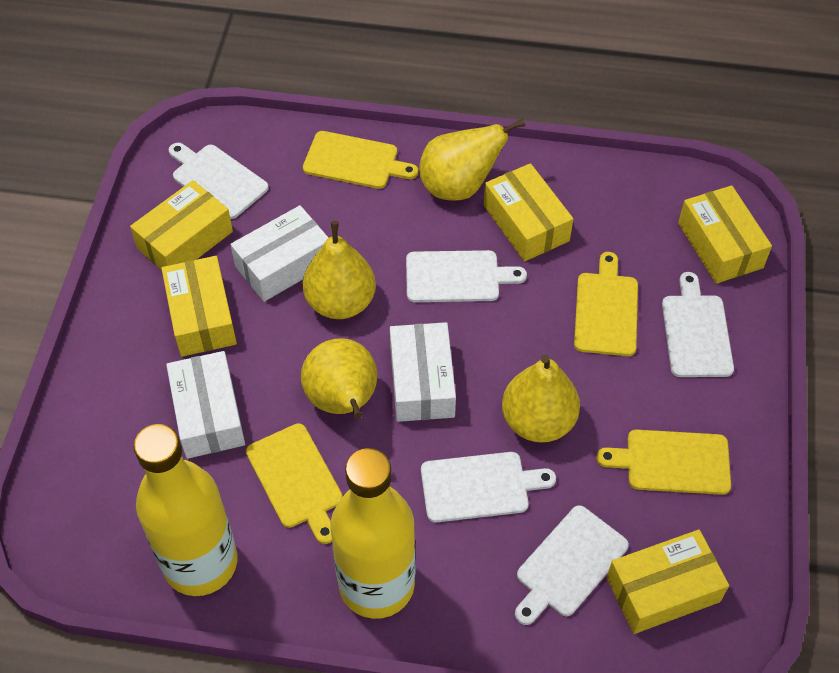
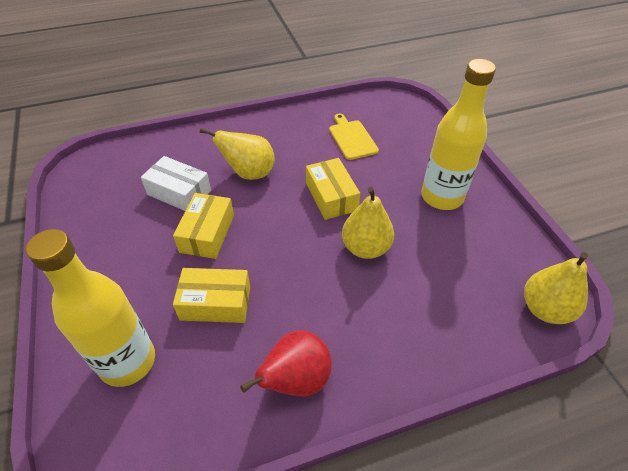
red pear: none = 0 -> [240,330,332,397] = 1
white box: [166,351,245,459] [230,205,329,302] [390,322,456,422] = 3 -> [141,156,211,211] = 1
white cutting board: [169,143,269,219] [406,250,527,302] [421,452,556,523] [515,505,629,625] [662,272,734,377] = 5 -> none = 0
yellow box: [130,180,233,270] [161,256,237,357] [484,163,573,261] [607,529,729,634] [678,185,772,284] = 5 -> [173,193,234,259] [173,268,250,323] [306,158,360,220] = 3
yellow cutting board: [246,423,343,544] [303,131,418,189] [574,252,638,356] [596,429,731,495] = 4 -> [329,114,379,160] = 1
yellow pear: [301,338,378,419] [303,221,376,319] [419,119,525,201] [502,354,580,443] = 4 -> [200,128,275,180] [342,187,394,259] [524,252,588,324] = 3

